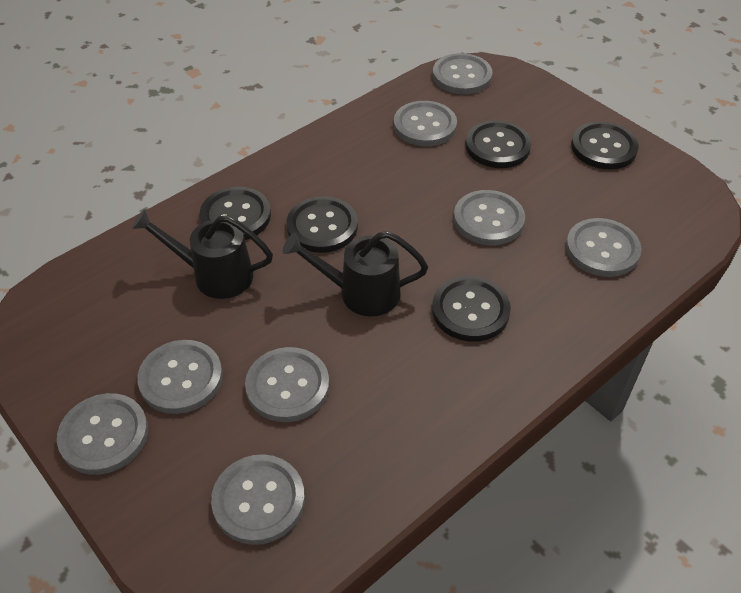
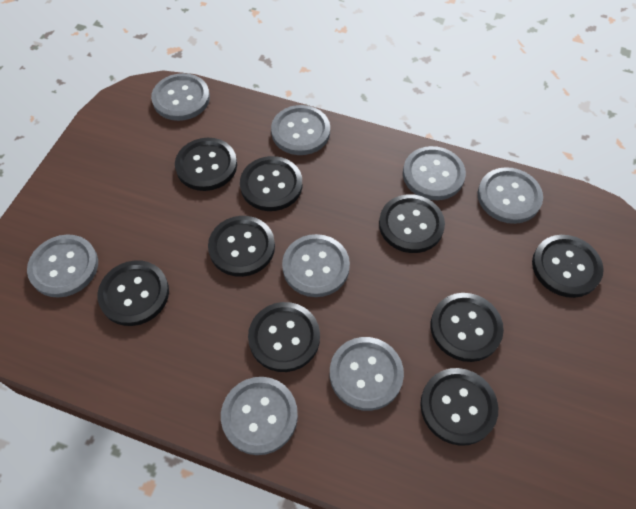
black button: [199,187,271,240] [287,196,358,253] [432,276,511,342] [466,120,531,168] [571,121,639,169] = 5 -> [97,260,169,326] [175,138,237,191] [208,216,275,277] [240,156,302,211] [248,302,320,372] [379,194,445,253] [420,368,498,446] [431,293,504,362] [532,235,604,298] = 9
black watering can: [132,209,273,299] [283,231,428,317] = 2 -> none = 0

